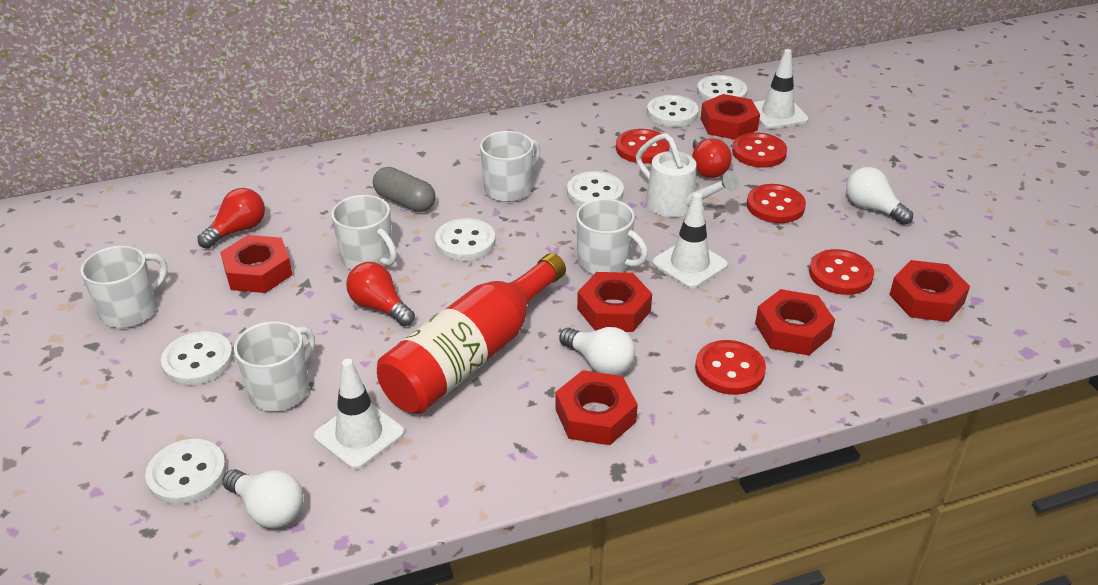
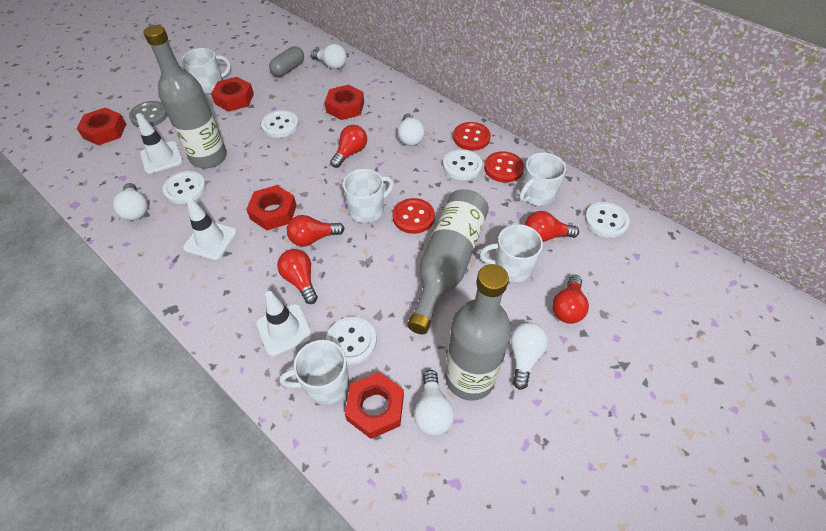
grey bottle: none = 0 -> [143,25,227,168] [407,189,489,334] [445,264,512,401] = 3
grey button: none = 0 -> [129,101,168,127] = 1
red bottle: [377,253,566,414] = 1 -> none = 0
red button: [616,129,670,164] [695,340,766,395] [732,133,787,168] [747,184,806,223] [809,249,874,295] = 5 -> [392,198,435,234] [453,122,491,151] [484,151,524,183] = 3
red light bulb: [198,188,265,249] [346,262,415,326] [692,137,732,178] = 3 -> [277,249,318,304] [287,215,345,246] [330,125,367,168] [525,211,579,242] [552,275,589,324] = 5
red nut: [220,235,293,293] [556,370,638,445] [577,272,652,332] [701,94,760,140] [755,289,835,355] [889,260,970,322] = 6 -> [76,108,126,146] [211,77,254,111] [246,185,297,230] [325,85,364,120] [345,372,404,439] = 5
white button: [145,439,226,505] [161,331,233,385] [435,218,495,261] [567,171,624,207] [647,95,699,127] [697,75,747,101] = 6 -> [163,171,206,204] [261,110,299,138] [326,317,376,365] [443,149,482,180] [585,202,630,238] = 5
white light bulb: [222,469,304,528] [559,327,635,375] [846,167,913,225] = 3 -> [113,183,148,220] [311,44,347,69] [398,113,425,146] [414,370,454,436] [510,322,548,390] = 5
white watering can: [636,133,739,217] = 1 -> none = 0

